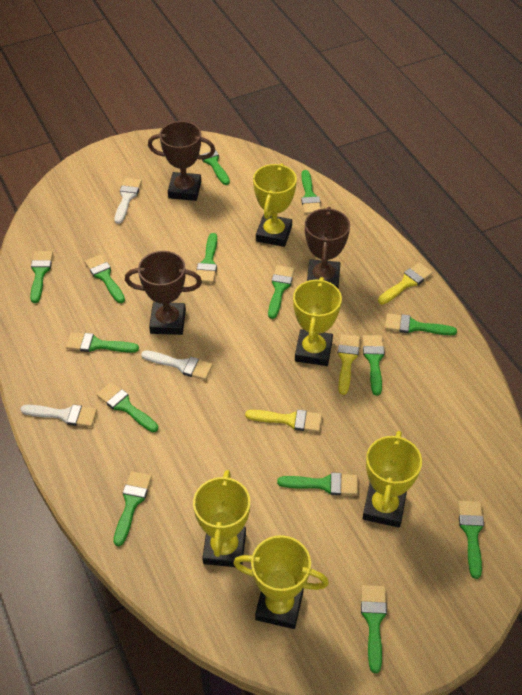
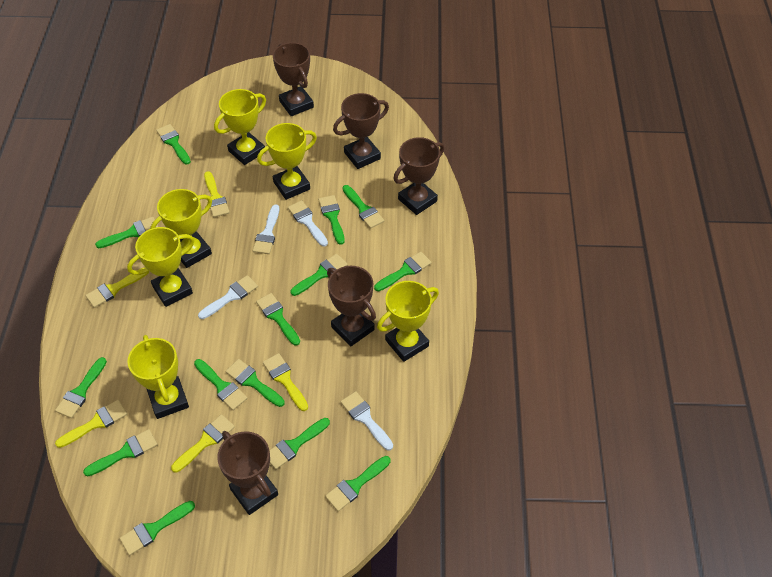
brown trophy: [125,251,202,335] [148,121,215,201] [305,207,350,288] = 3 -> [217,431,278,515] [272,42,314,116] [327,266,376,347] [333,93,389,169] [393,137,444,215] = 5
white brush: [20,405,97,427] [114,178,142,224] [141,350,213,380] = 3 -> [198,275,258,319] [253,205,279,254] [288,200,328,246] [341,391,393,451] = 4
yellow brush: [245,410,322,432] [338,334,360,395] [378,263,433,304] = 3 -> [55,400,127,448] [85,267,149,308] [171,414,235,473] [204,171,230,217] [263,353,308,411] = 5
yellow trophy: [193,470,250,567] [233,535,329,629] [253,163,297,247] [293,277,342,366] [362,431,422,528] = 5 -> [127,227,194,307] [127,335,189,419] [150,189,212,268] [214,89,266,165] [257,123,317,200] [377,281,439,362] = 6

